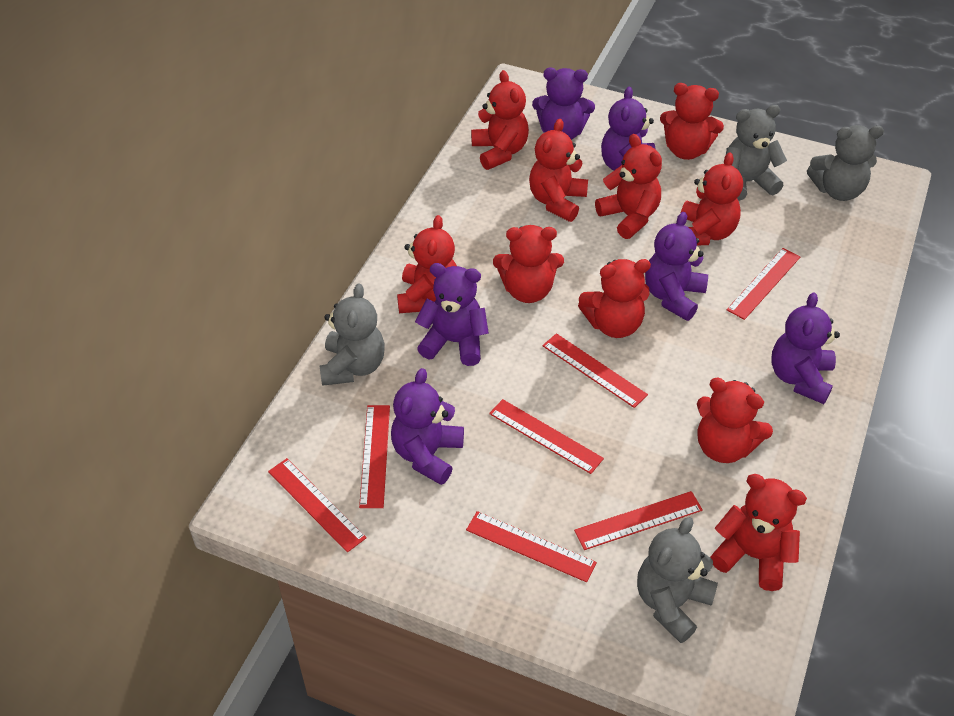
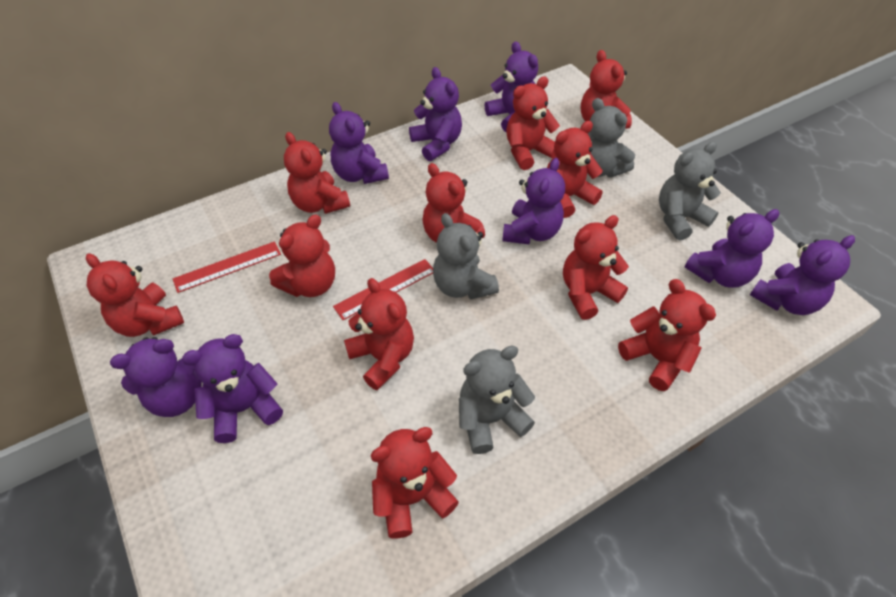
purple teddy bear: [391,368,464,485] [415,263,489,366] [532,68,595,140] [601,87,655,171] [645,212,708,321] [772,292,840,404] = 6 -> [110,337,202,417] [182,334,283,443] [329,102,389,184] [409,67,462,161] [485,41,538,133] [502,158,565,244] [685,209,779,288] [750,235,855,315] = 8
red ruler: [268,458,367,552] [359,405,390,508] [466,511,597,582] [489,399,604,474] [543,334,648,408] [574,491,703,550] [727,248,800,320] = 7 -> [173,241,281,293] [333,259,433,320] = 2
red teddy bear: [397,215,457,313] [471,70,529,170] [493,225,564,303] [529,119,588,222] [578,259,651,338] [595,134,662,239] [660,83,724,160] [681,152,743,245] [697,378,773,463] [710,474,807,591] = 10 -> [86,253,184,337] [269,214,335,297] [284,132,350,214] [344,278,414,390] [371,427,459,539] [422,163,485,243] [506,76,560,170] [547,121,603,218] [563,215,629,320] [580,50,632,129] [618,279,716,391] = 11

